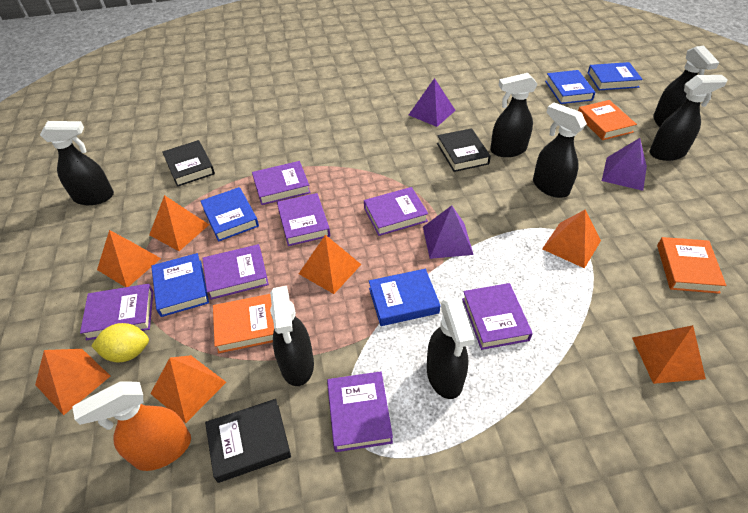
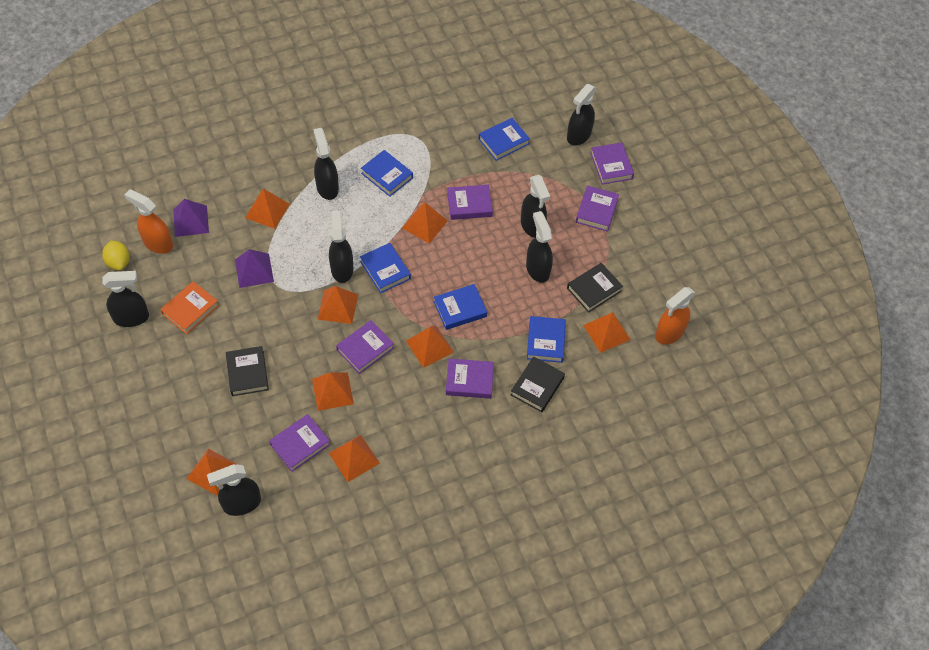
orange book: [213,294,274,354] [578,100,637,140] [657,237,726,294] = 3 -> [160,281,219,334] = 1
orange pyramid: [35,349,110,415] [97,230,161,287] [149,195,209,251] [150,355,226,423] [299,235,361,294] [542,210,601,268] [632,325,706,384] = 7 -> [187,449,238,496] [245,189,290,229] [312,372,354,411] [317,286,358,324] [329,435,380,482] [402,203,448,244] [406,326,454,368] [583,312,631,353] = 8
orange spray bottle: [72,381,191,471] = 1 -> [124,189,173,254] [655,287,695,345] = 2
purple book: [80,284,154,341] [202,244,269,300] [252,161,311,205] [277,193,330,246] [327,371,393,452] [364,187,428,236] [462,283,533,350] = 7 -> [269,414,330,472] [336,320,394,374] [446,358,494,399] [447,185,493,220] [576,186,619,232] [590,142,634,185] = 6
purple pyramid: [409,78,456,127] [423,205,474,259] [602,138,647,191] = 3 -> [173,199,209,237] [235,249,274,288] = 2

